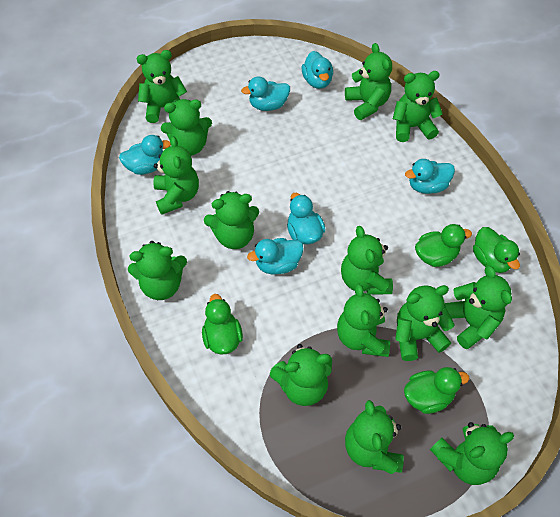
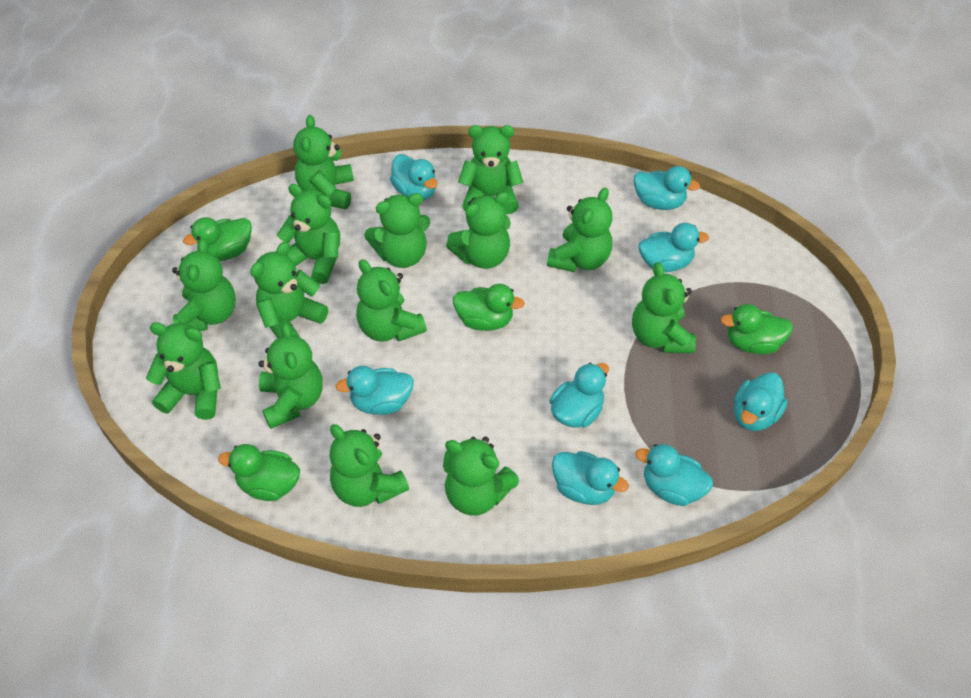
turquoise duck: [119,135,171,175] [241,76,290,111] [247,238,304,274] [287,193,326,244] [302,51,333,89] [405,159,455,194] = 6 -> [335,366,414,415] [390,154,437,200] [550,363,609,428] [552,451,629,505] [634,166,700,210] [635,444,713,506] [639,223,709,272] [734,372,788,431] = 8

